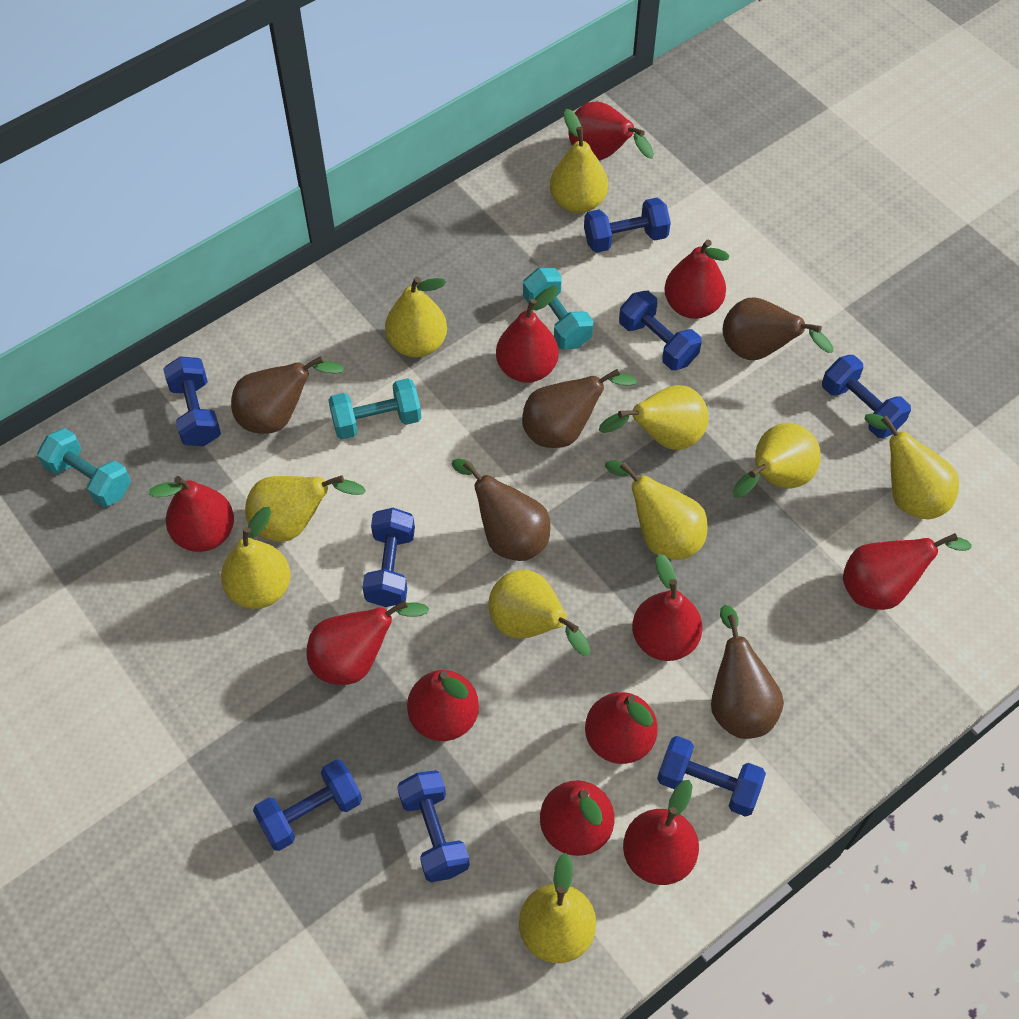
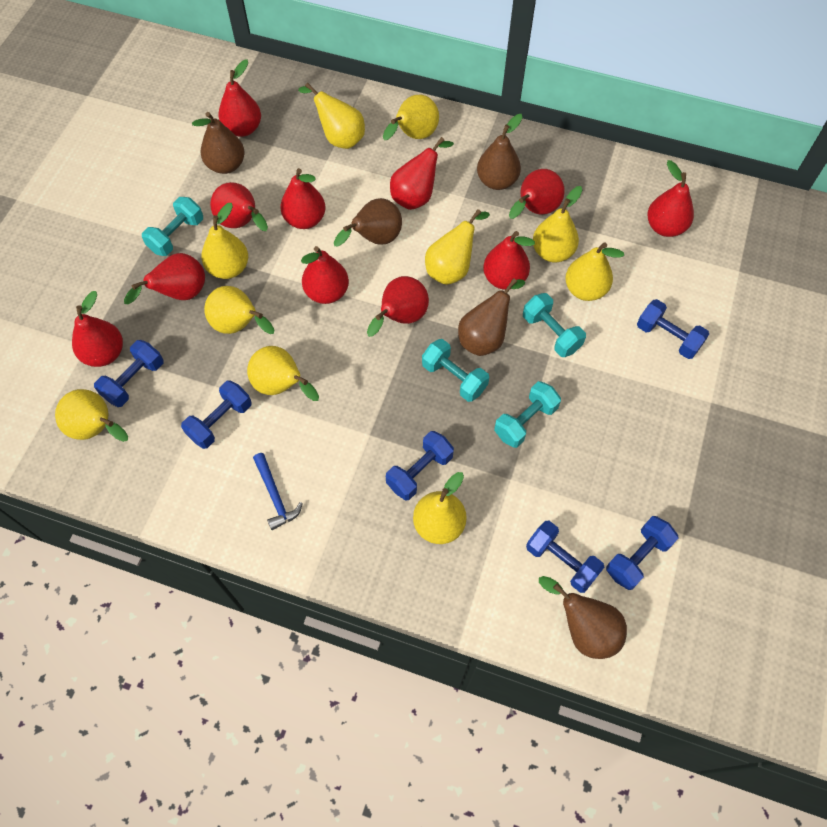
blue dumbbell: [163,356,221,446] [253,759,362,851] [362,508,415,607] [397,770,470,882] [584,198,671,253] [619,291,702,370] [657,736,766,817] [822,355,911,438] = 8 -> [94,340,163,407] [181,380,252,449] [386,431,454,500] [526,521,604,593] [606,516,678,590] [637,299,709,359] = 6
blue hammer: none = 0 -> [253,453,303,530] = 1
turquoise dumbbell: [37,428,131,507] [328,378,421,439] [523,268,594,349] = 3 -> [142,197,203,256] [422,339,489,402] [494,381,561,448] [523,293,586,357] = 4

